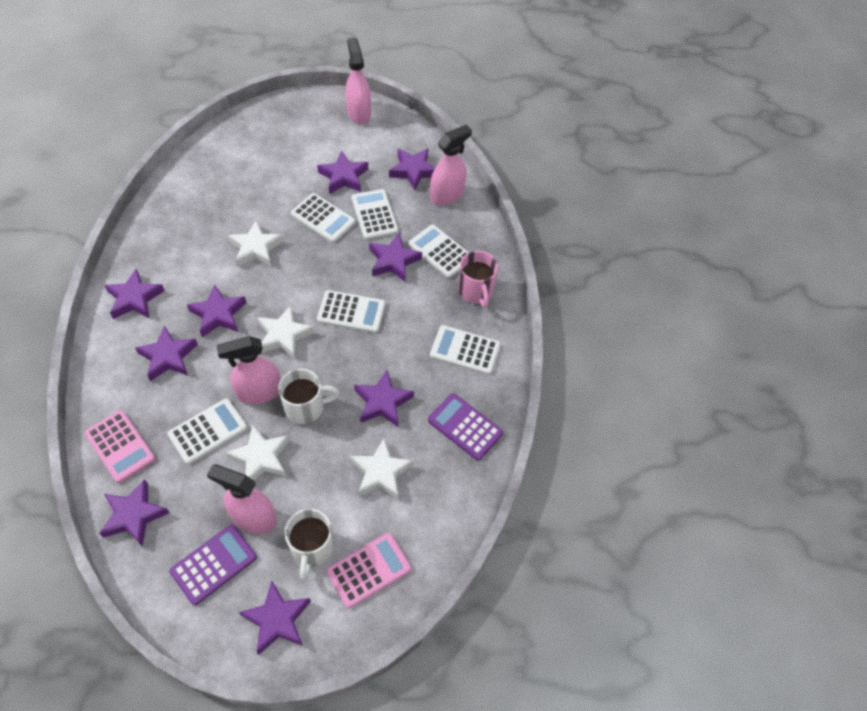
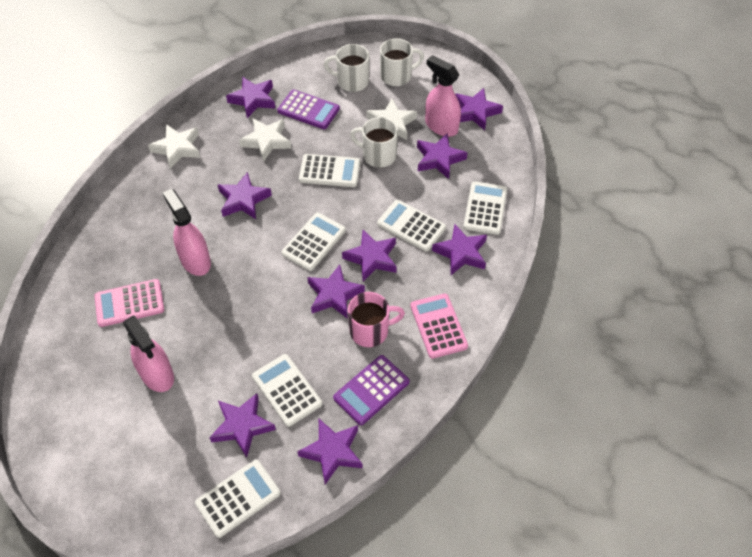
pink spray bottle: [207,464,277,534] [217,336,281,405] [345,38,371,124] [430,125,472,205] = 4 -> [123,315,174,392] [163,189,211,276] [425,55,461,137] = 3
white mug: [278,369,340,424] [284,509,334,580] = 2 -> [324,44,369,92] [350,117,398,167] [380,38,424,86] = 3
white star: [226,424,290,481] [228,220,284,267] [257,305,315,359] [350,438,414,499] = 4 -> [148,124,200,169] [239,118,291,161] [367,99,417,140] = 3

